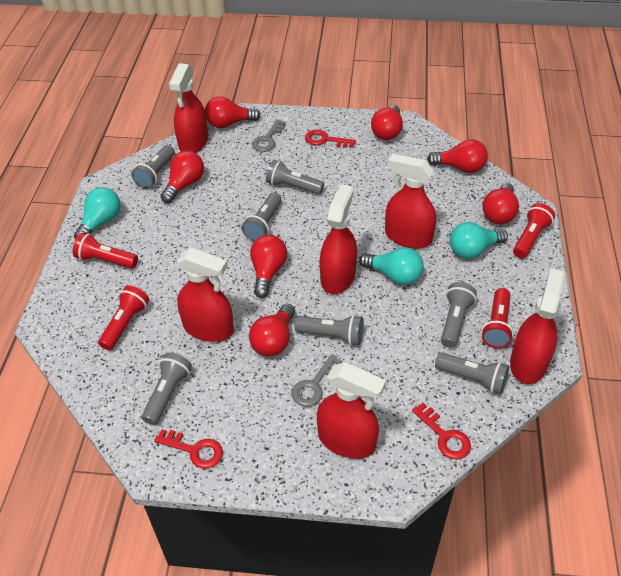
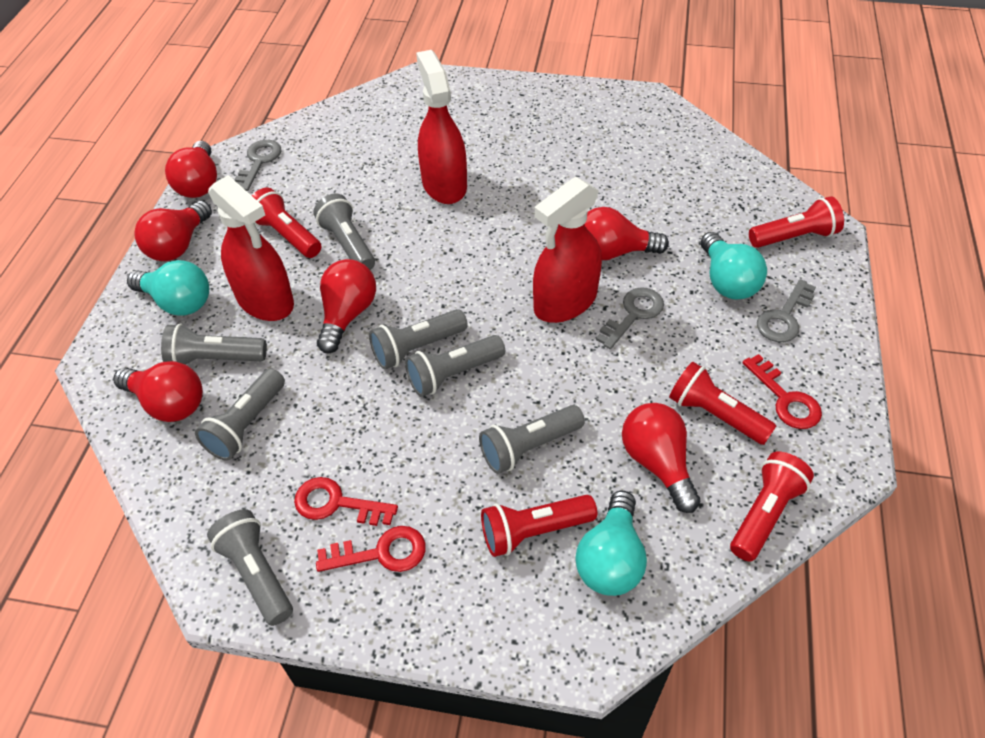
grey key: [252,120,286,152] [291,354,342,407] = 2 -> [234,140,281,191] [596,287,664,349] [757,279,816,342] = 3
red flashlight: [73,233,138,269] [98,285,149,350] [481,288,514,348] [513,203,555,258] = 4 -> [252,188,321,258] [481,495,597,557] [669,362,776,445] [730,452,814,562] [749,196,844,248] = 5
red light bulb: [161,151,204,203] [205,96,261,128] [249,304,295,356] [250,235,287,298] [371,105,403,140] [427,139,488,173] [482,183,519,224] = 7 -> [113,361,203,422] [134,201,212,261] [165,141,217,198] [317,259,376,353] [585,207,669,260] [622,403,700,513] = 6
red spray bottle: [169,63,208,153] [177,248,234,342] [317,362,386,459] [320,184,357,294] [385,154,436,249] [510,268,565,384] = 6 -> [208,175,294,321] [416,50,467,204] [533,177,602,323] = 3

